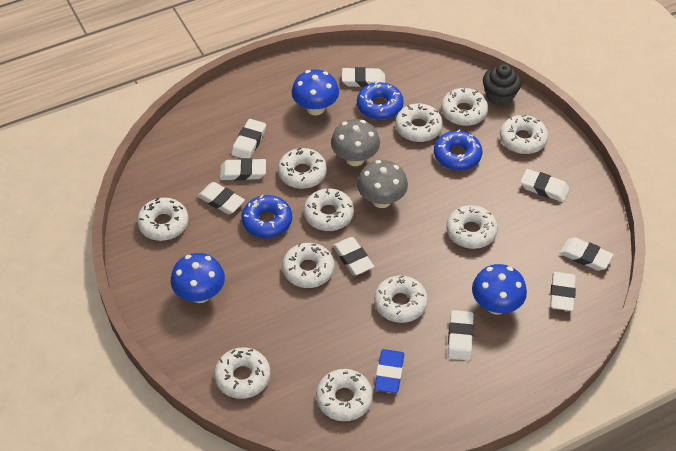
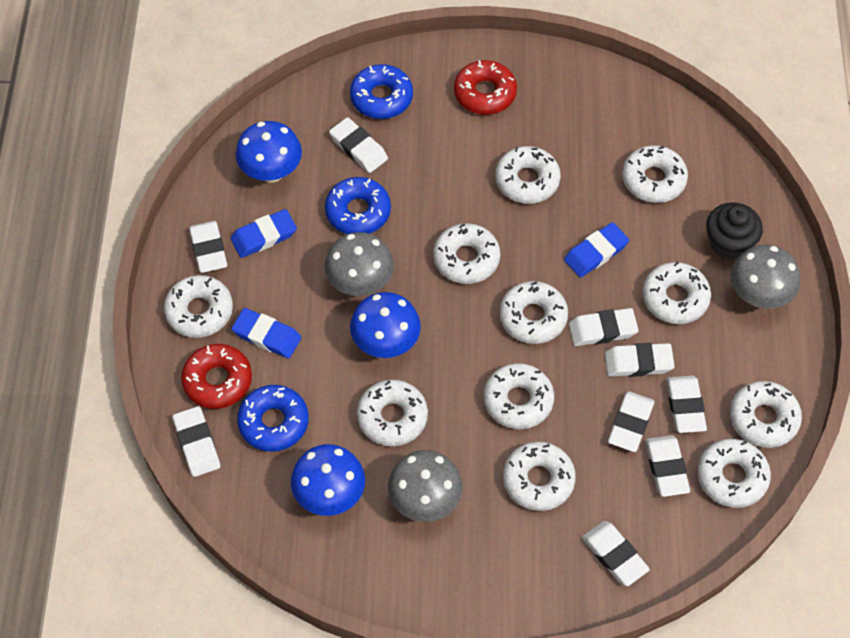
blue eraser: [374,349,404,393] = 1 -> [231,209,297,258] [231,308,302,359] [564,222,629,278] = 3
grey mushroom: [331,119,380,166] [357,160,408,208] = 2 -> [325,232,394,296] [388,450,463,522] [730,245,800,309] = 3
red donut: none = 0 -> [181,344,252,409] [454,60,517,115] = 2

